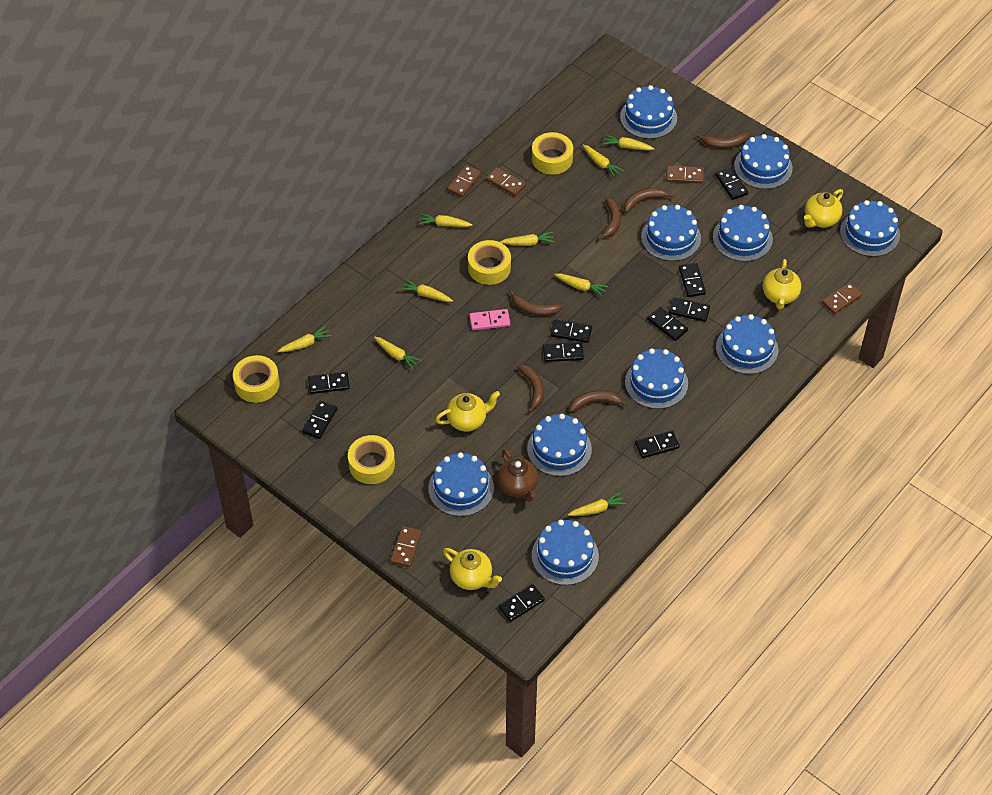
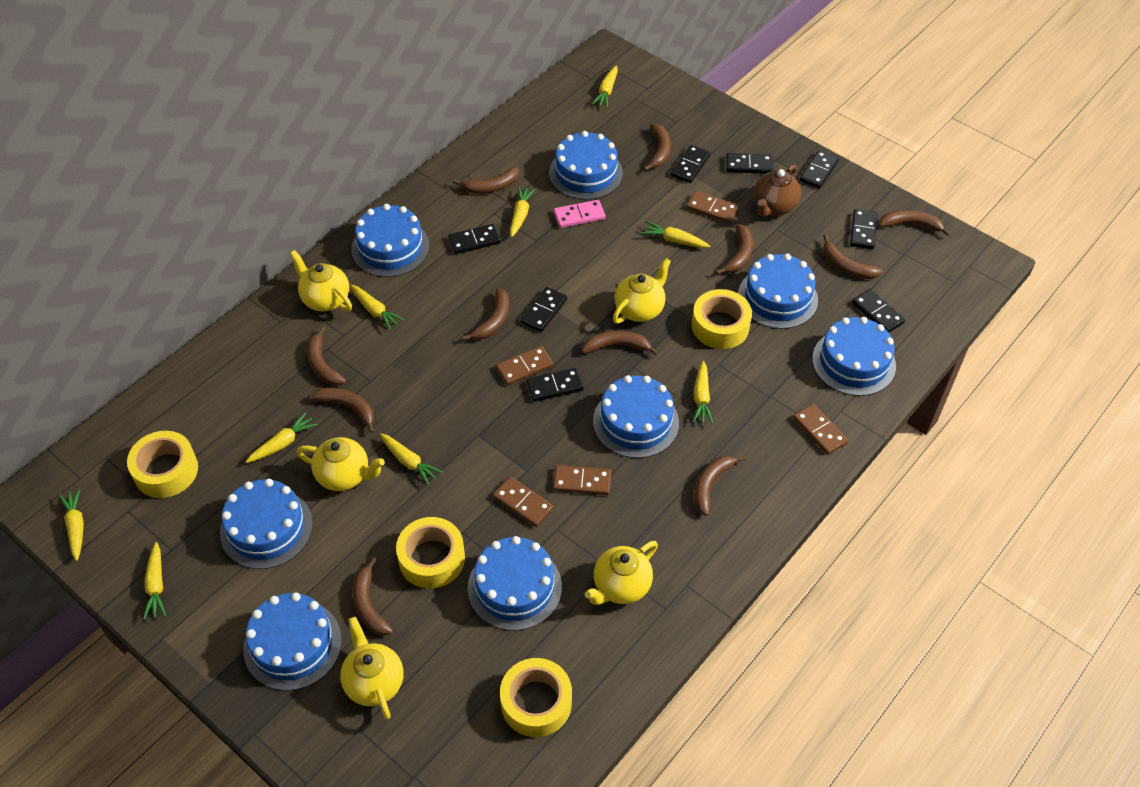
black domino: [302,401,337,439] [308,372,350,394] [498,584,545,622] [543,342,584,362] [550,319,592,343] [635,431,680,458] [647,307,688,341] [668,297,710,322] [679,263,706,297] [715,167,748,200] = 10 -> [448,224,501,254] [520,287,567,332] [526,368,584,402] [671,145,711,183] [726,153,773,174] [799,150,839,189] [850,209,878,250] [852,289,905,333] = 8
blue cake: [428,452,494,516] [527,414,592,476] [532,520,599,585] [620,85,677,139] [625,348,688,409] [641,205,701,261] [713,205,773,262] [716,314,778,374] [734,134,793,189] [840,200,900,257] = 10 -> [220,479,313,569] [243,593,342,691] [351,204,429,277] [468,536,562,631] [549,131,623,200] [593,375,679,458] [738,254,818,329] [812,317,896,396] = 8
brown banana: [509,290,563,316] [517,365,544,413] [570,390,628,412] [597,198,621,240] [624,188,675,212] [696,131,749,149] = 6 -> [307,326,346,386] [310,387,374,433] [353,557,393,636] [453,166,519,193] [462,288,509,341] [582,331,658,355] [643,124,671,171] [694,456,746,516] [716,224,753,275] [823,235,883,279] [879,210,951,236] = 11
yellow teapot: [435,391,500,431] [443,548,502,590] [763,259,801,309] [804,189,843,228] = 4 -> [289,250,352,311] [296,437,385,491] [340,617,403,719] [585,541,658,605] [613,258,671,324] = 5

